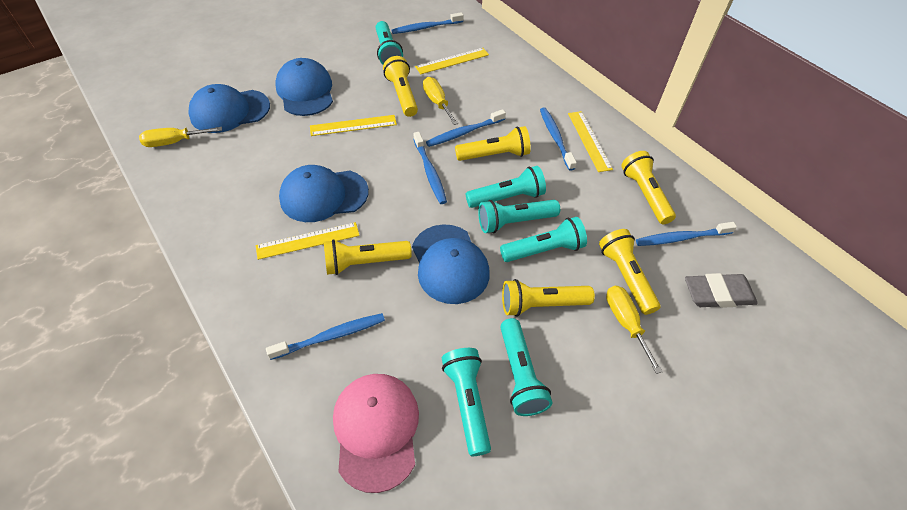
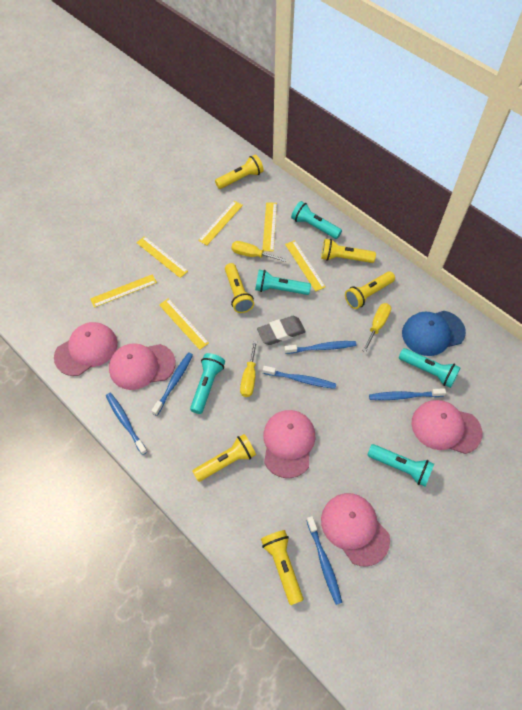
blue cap: [188,84,270,133] [276,58,333,116] [279,165,369,222] [412,224,490,304] = 4 -> [402,311,466,356] = 1
pink cap: [333,374,419,493] = 1 -> [54,322,118,376] [109,343,175,390] [263,410,316,478] [321,493,390,567] [411,400,482,454] = 5
turquoise flashlight: [376,21,403,65] [442,348,491,456] [466,166,546,208] [478,200,560,233] [500,217,587,262] [500,318,552,416] = 6 -> [190,353,225,414] [255,270,311,295] [291,201,342,239] [367,444,434,487] [399,348,461,388] = 5
yellow ruler: [256,222,360,260] [310,115,397,136] [415,48,489,74] [568,111,613,172] = 4 -> [90,274,157,308] [136,236,188,278] [159,298,209,350] [198,201,243,245] [262,202,277,252] [285,240,325,292] = 6

